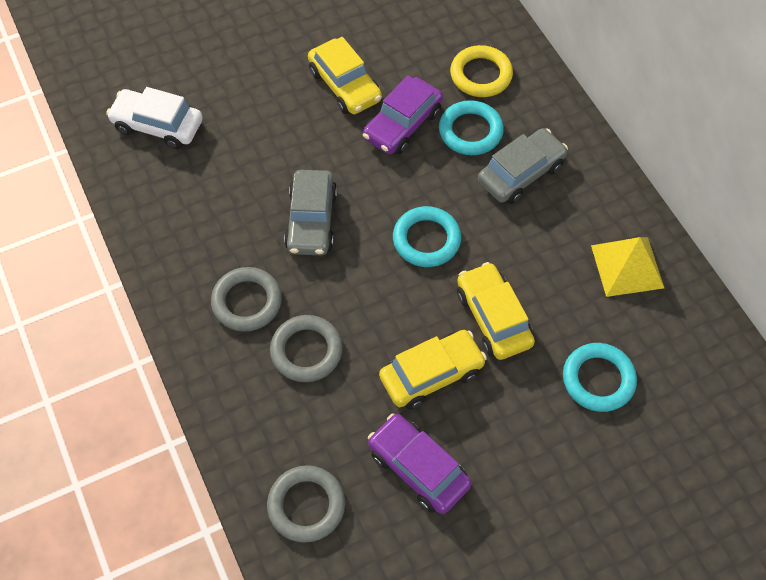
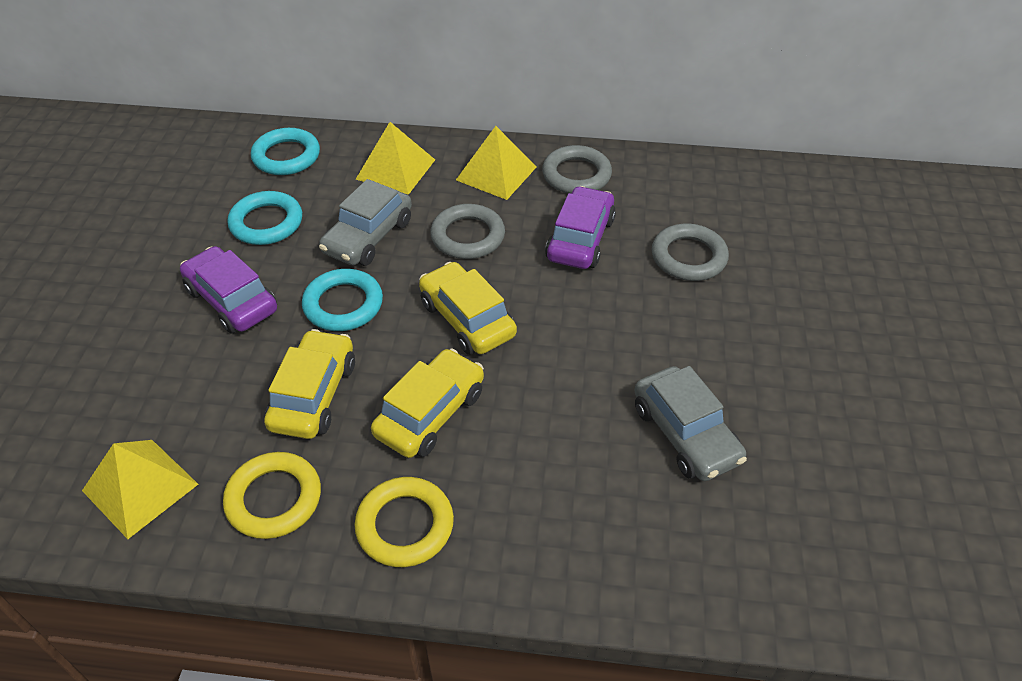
white car: [106,87,203,149] = 1 -> none = 0
yellow pyramid: [591,237,664,297] = 1 -> [82,440,198,539] [355,122,435,195] [456,126,537,200] = 3
yellow ring: [450,45,513,97] = 1 -> [223,452,321,539] [355,477,454,567] = 2

